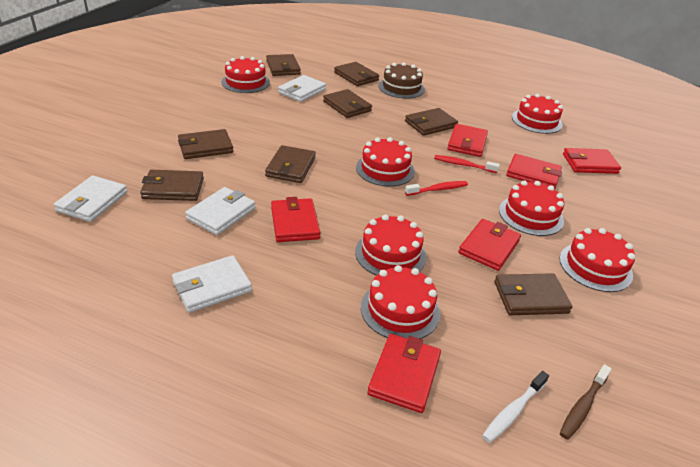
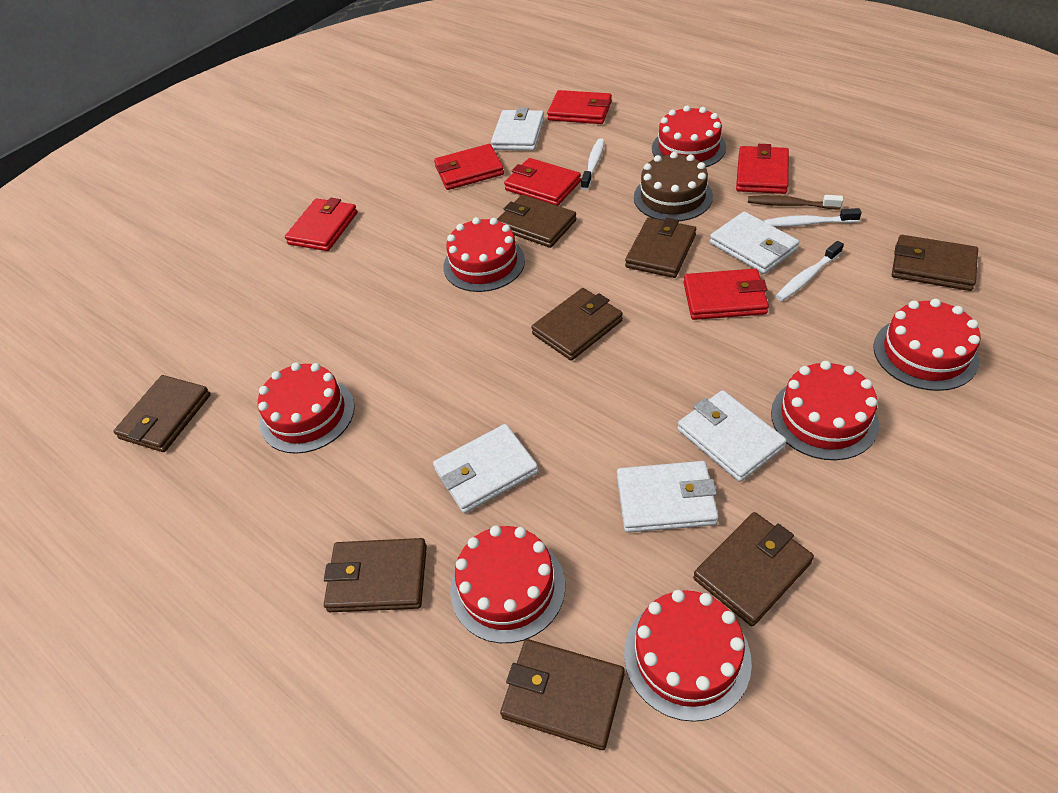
red toothbrush: [405,181,468,196] [434,155,500,173] = 2 -> none = 0
white toothbrush: [482,371,549,443] = 1 -> [581,138,605,190] [764,208,861,227] [776,241,844,301] = 3
white wallet: [54,176,127,222] [172,255,252,313] [185,187,256,235] [278,75,326,102] = 4 -> [433,424,539,513] [491,107,544,151] [617,461,719,533] [678,390,787,482] [710,211,799,274] = 5

